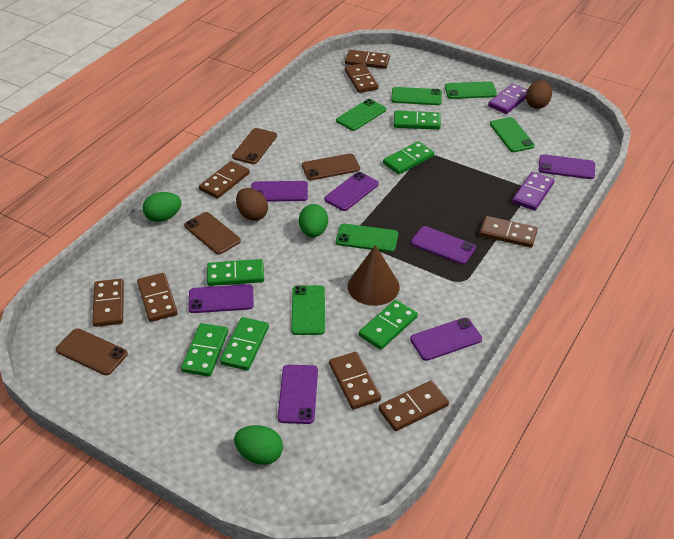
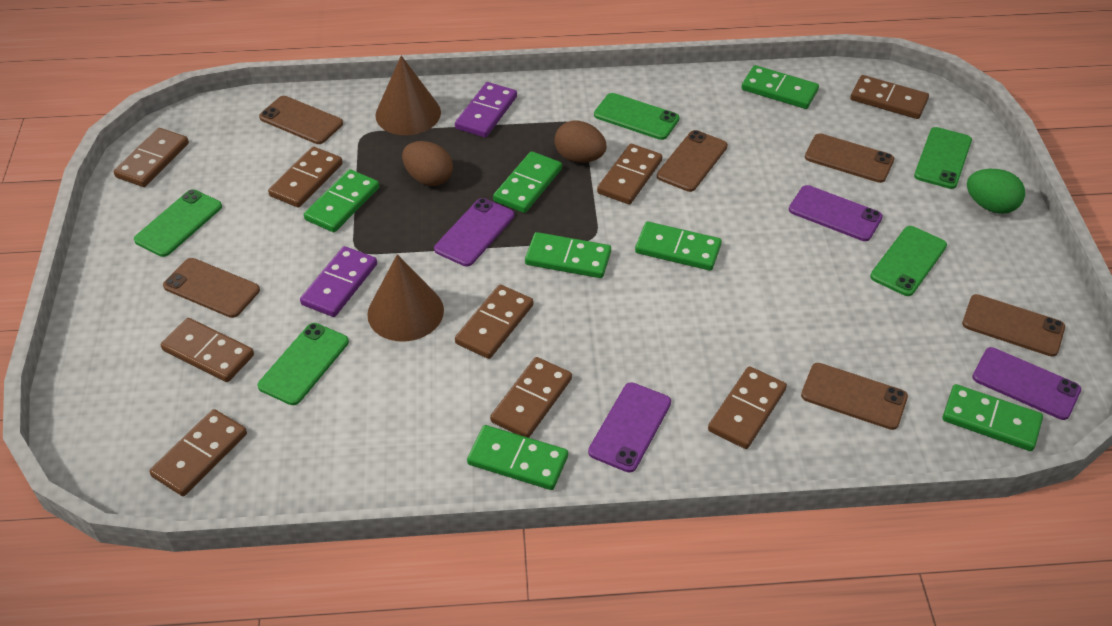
brown cone: [348,245,400,306] = 1 -> [367,254,444,342] [375,55,441,135] = 2
brown domino: [92,279,124,327] [137,273,178,322] [199,161,250,199] [329,352,381,409] [345,50,390,69] [345,63,379,93] [378,381,449,431] [479,216,538,248] = 8 -> [114,128,189,187] [149,409,247,496] [161,318,254,382] [268,147,343,208] [455,285,533,359] [490,357,572,438] [597,144,662,205] [708,366,787,449] [850,75,929,119] = 9
brown phone: [56,329,128,375] [184,212,241,254] [232,128,277,164] [302,153,360,180] = 4 -> [163,258,260,318] [259,96,343,144] [657,130,728,192] [801,363,908,430] [805,133,894,183] [962,294,1065,356] = 6
green domino: [181,323,228,377] [207,259,264,286] [220,317,269,371] [359,300,418,350] [383,141,434,175] [394,111,441,130] = 6 -> [304,169,380,232] [467,425,568,490] [493,151,562,213] [525,232,611,278] [635,221,722,271] [741,65,819,109] [942,384,1043,451] = 7
green egg: [143,192,181,222] [234,425,283,465] [299,204,328,237] = 3 -> [967,169,1025,214] = 1
green phone: [291,285,325,335] [336,99,386,131] [336,224,398,252] [391,87,442,105] [445,81,497,99] [490,117,535,152] = 6 -> [134,189,222,257] [258,323,349,405] [594,93,679,140] [870,226,947,296] [914,127,972,189] = 5
purple phone: [188,284,254,313] [251,181,308,202] [278,365,318,424] [324,172,379,211] [410,318,482,361] [411,226,476,264] [539,154,595,179] = 7 -> [434,198,514,266] [588,382,671,472] [789,185,883,241] [972,347,1081,420] = 4

